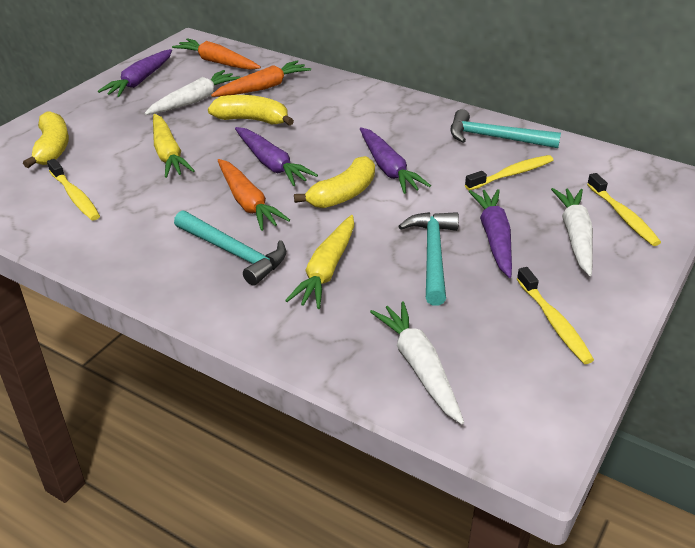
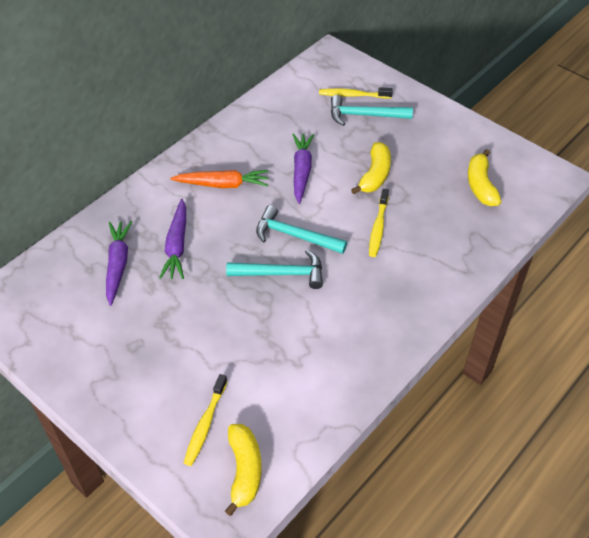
orange carrot: [172,38,261,70] [211,60,311,97] [217,159,290,231] = 3 -> [170,170,268,188] = 1
purple carrot: [98,49,172,97] [235,127,318,186] [360,127,431,194] [468,189,512,278] = 4 -> [106,221,132,306] [159,199,186,279] [292,133,314,204] = 3
white carrot: [145,70,241,115] [370,302,464,424] [551,188,593,276] = 3 -> none = 0
yellow carrot: [153,114,195,178] [285,215,354,309] = 2 -> none = 0
yellow toothbrush: [47,159,100,220] [465,155,553,190] [517,267,594,364] [587,173,661,246] = 4 -> [184,374,228,466] [319,87,393,99] [369,189,389,257] = 3

